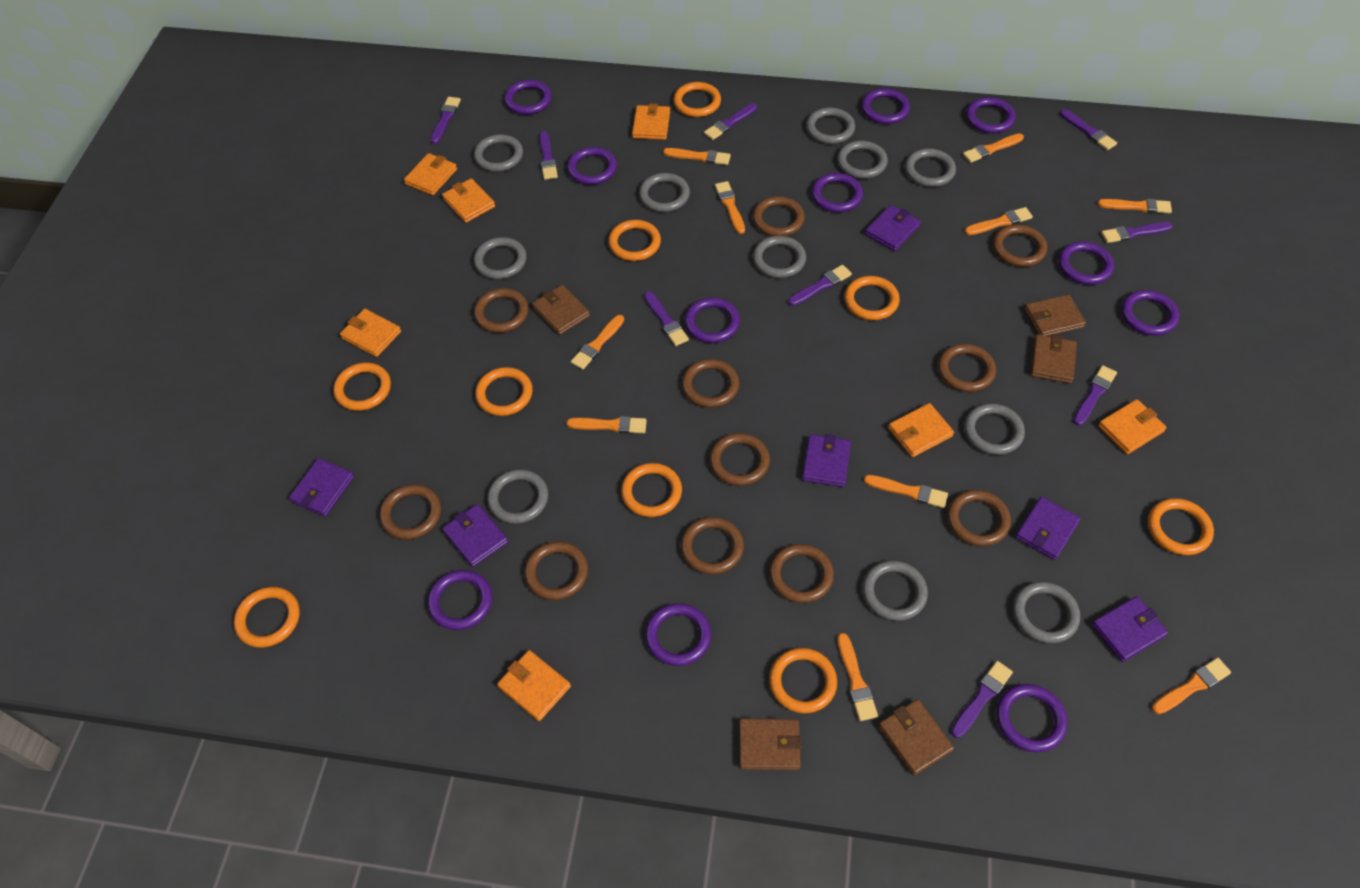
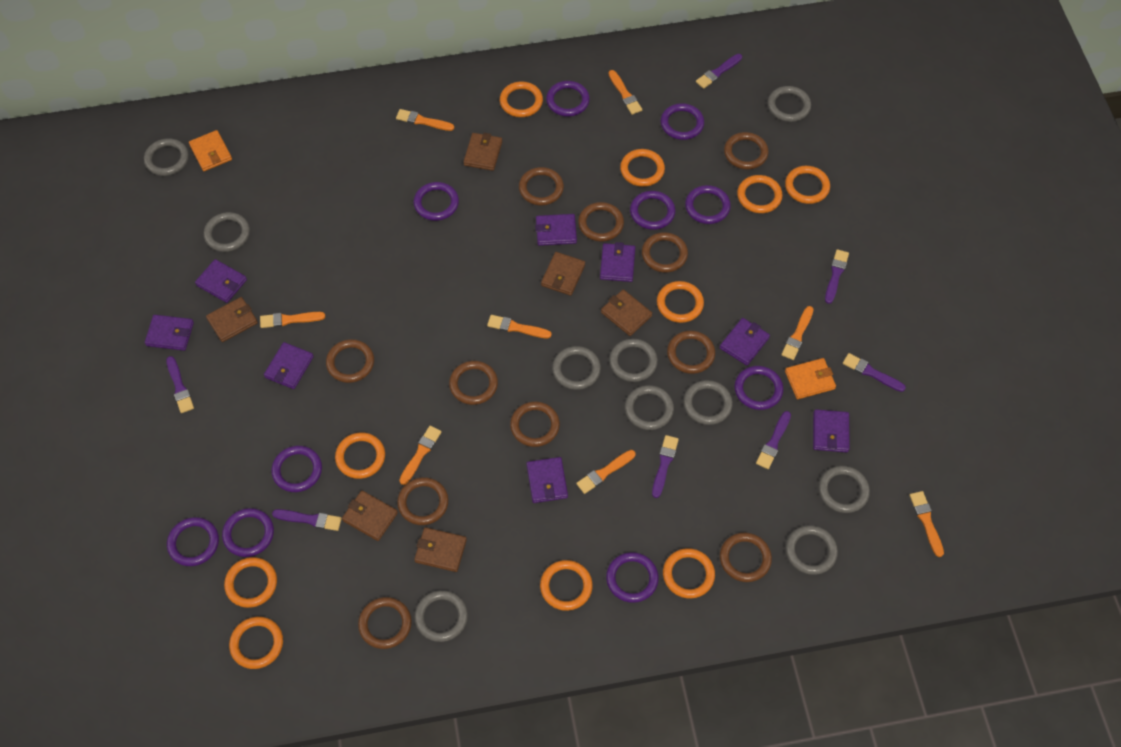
brown wallet: [532,285,590,335] [739,719,802,770] [879,699,954,775] [1024,294,1086,336] [1031,334,1077,383] = 5 -> [206,297,258,342] [342,491,398,541] [414,527,467,572] [463,133,502,171] [541,252,585,296] [601,289,652,336] = 6
grey ring: [474,134,523,172] [474,237,527,279] [487,469,548,524] [639,173,690,212] [753,236,806,278] [806,107,855,144] [837,141,888,179] [862,561,928,621] [905,148,956,187] [964,403,1025,455] [1013,582,1080,643] = 11 -> [144,138,189,176] [204,212,250,252] [415,590,468,642] [552,346,601,390] [609,339,658,382] [625,385,674,430] [683,380,733,425] [768,86,811,122] [786,525,838,575] [819,466,870,513] = 10
orange brush: [566,416,647,434] [571,315,624,370] [663,148,731,165] [715,181,745,234] [837,633,878,721] [864,475,948,508] [963,133,1024,163] [965,207,1033,235] [1097,199,1172,213] [1152,658,1231,714] = 10 -> [260,312,325,328] [396,109,454,131] [399,426,442,485] [487,315,552,338] [576,450,636,494] [608,70,642,115] [781,306,814,360] [910,491,944,557] = 8
orange ring: [234,587,300,648] [333,362,391,411] [475,367,533,416] [608,220,661,261] [621,463,682,517] [673,82,721,117] [769,648,837,713] [844,276,900,320] [1148,498,1214,555] = 9 -> [224,557,277,608] [229,617,283,669] [335,432,385,479] [500,82,543,117] [540,560,593,611] [620,149,665,187] [657,281,704,323] [663,548,715,599] [737,175,783,213] [785,166,830,204] = 10
orange wallet: [340,309,401,357] [404,153,457,195] [442,178,495,223] [497,650,571,721] [632,104,670,140] [888,403,954,457] [1098,399,1167,454] = 7 -> [189,130,232,171] [785,358,836,399] = 2
purple brush: [430,97,461,144] [539,131,558,180] [644,291,689,346] [704,103,757,140] [788,265,852,306] [951,661,1013,738] [1060,109,1117,150] [1073,365,1117,426] [1101,222,1173,243] = 9 -> [166,356,194,413] [272,509,342,531] [652,435,679,498] [696,54,742,89] [756,411,791,469] [825,249,849,304] [843,353,906,392] = 7
purple ring: [428,570,492,630] [504,80,552,115] [567,147,617,185] [645,603,711,666] [685,298,740,343] [812,173,863,212] [861,88,910,124] [966,97,1016,133] [996,684,1067,752] [1059,242,1114,285] [1121,290,1179,336] = 11 -> [167,517,219,566] [222,508,274,557] [271,446,322,492] [413,182,459,221] [546,81,590,117] [606,552,659,603] [630,191,675,230] [661,103,704,140] [685,185,731,224] [734,366,783,410] = 10
purple wallet: [289,458,354,516] [442,504,508,567] [802,434,851,487] [865,205,921,251] [1015,497,1081,560] [1092,596,1168,662] = 6 -> [145,315,194,351] [195,259,247,303] [264,342,314,389] [526,457,568,503] [535,214,577,246] [600,242,635,282] [720,318,770,366] [813,409,850,453] = 8

